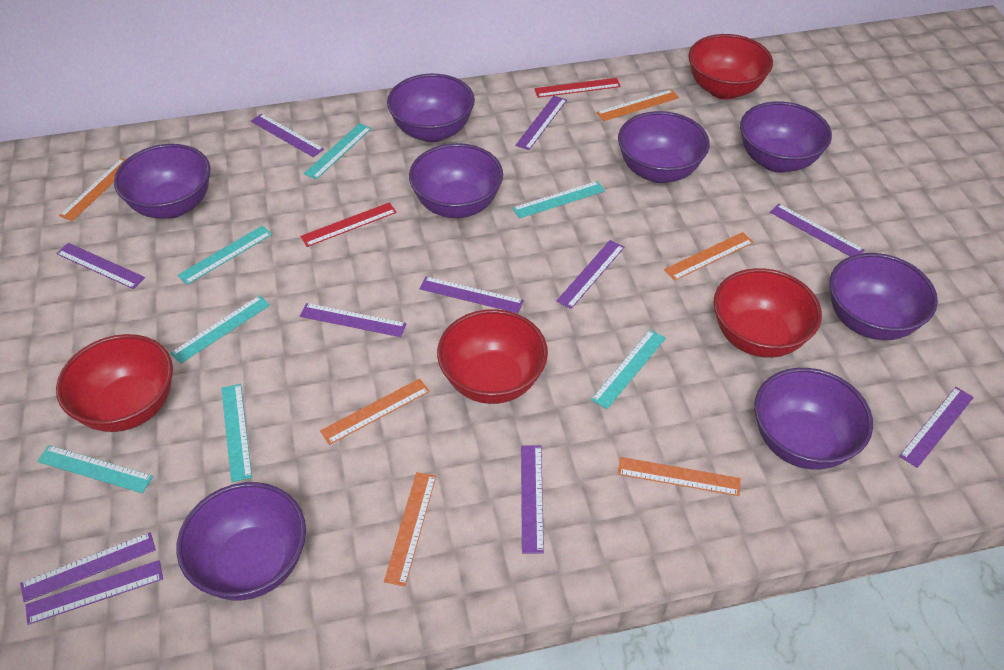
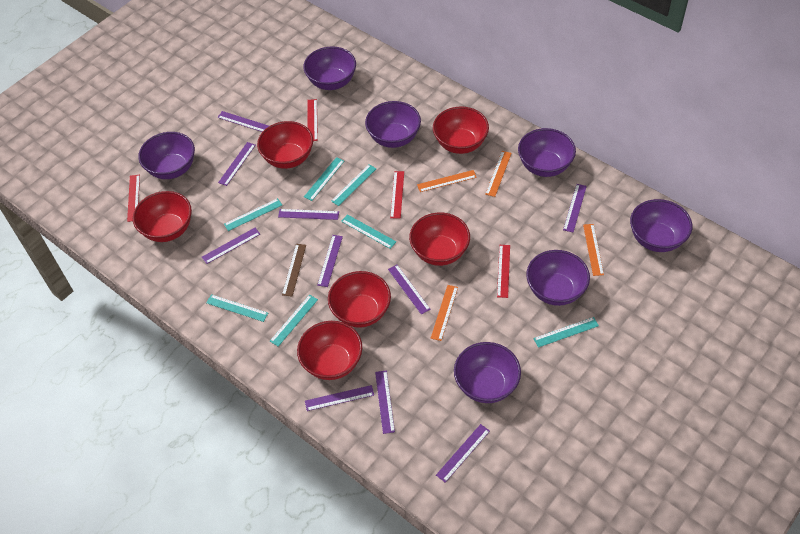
brown ruler: none = 0 -> [282,244,306,297] = 1
orange ruler: [59,158,126,221] [320,378,430,445] [384,472,436,586] [596,89,679,121] [618,457,741,496] [664,232,754,281] = 6 -> [417,170,477,192] [431,285,458,341] [485,151,512,197] [583,224,604,276] = 4
purple bowl: [114,144,211,219] [177,482,306,600] [387,74,475,142] [409,143,503,218] [618,111,710,183] [740,101,832,173] [754,368,873,470] [829,253,938,340] = 8 -> [138,132,195,179] [303,46,356,90] [365,101,421,148] [454,342,521,403] [518,128,576,177] [526,250,590,306] [630,199,692,252] = 7
purple ruler: [20,532,156,602] [25,560,163,625] [56,243,145,289] [251,114,324,157] [300,303,406,337] [419,277,524,313] [515,96,567,150] [521,445,544,553] [556,240,624,309] [770,204,864,256] [899,387,974,468] = 11 -> [202,228,260,264] [217,111,269,132] [218,142,256,186] [278,209,339,220] [305,385,374,411] [317,235,343,287] [375,370,395,434] [388,265,431,315] [436,424,490,483] [563,184,587,232] = 10
red bowl: [56,334,173,432] [437,309,548,404] [688,34,773,99] [713,268,822,358] = 4 -> [133,191,192,242] [257,121,313,169] [297,321,362,380] [328,271,391,328] [409,213,470,266] [433,107,489,154] = 6
red ruler: [300,202,397,247] [534,78,621,98] = 2 -> [127,175,140,222] [307,99,318,141] [390,171,404,219] [497,245,510,298] = 4

